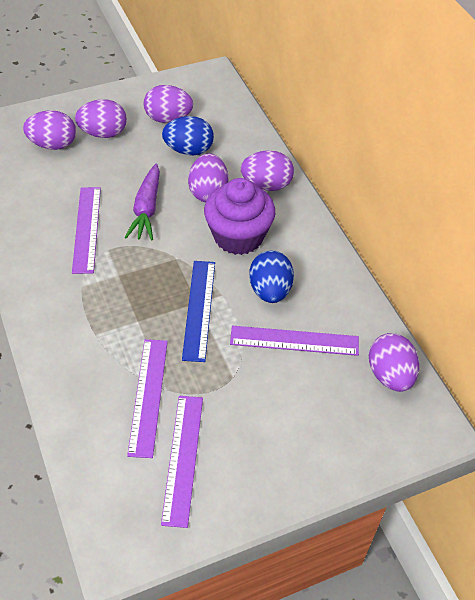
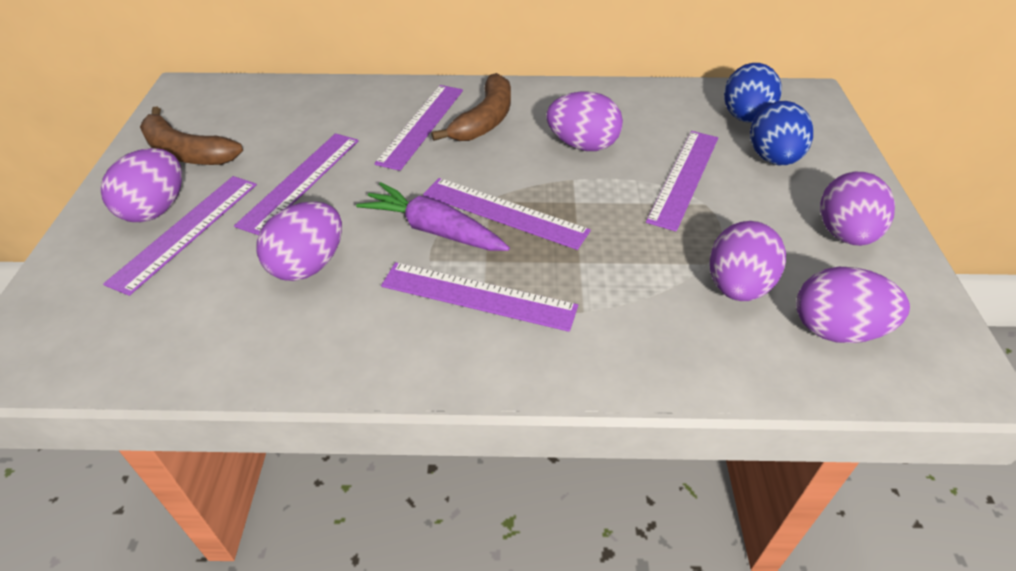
blue ruler: [182,261,215,362] = 1 -> none = 0
brown banana: none = 0 -> [140,106,243,165] [431,73,511,141] = 2
purple cupcake: [204,178,275,255] = 1 -> none = 0
purple ruler: [72,187,101,274] [127,339,168,458] [161,396,203,528] [230,326,359,356] = 4 -> [103,176,257,296] [234,133,358,235] [374,85,463,171] [381,262,578,332] [423,178,591,250] [646,131,718,232] = 6

